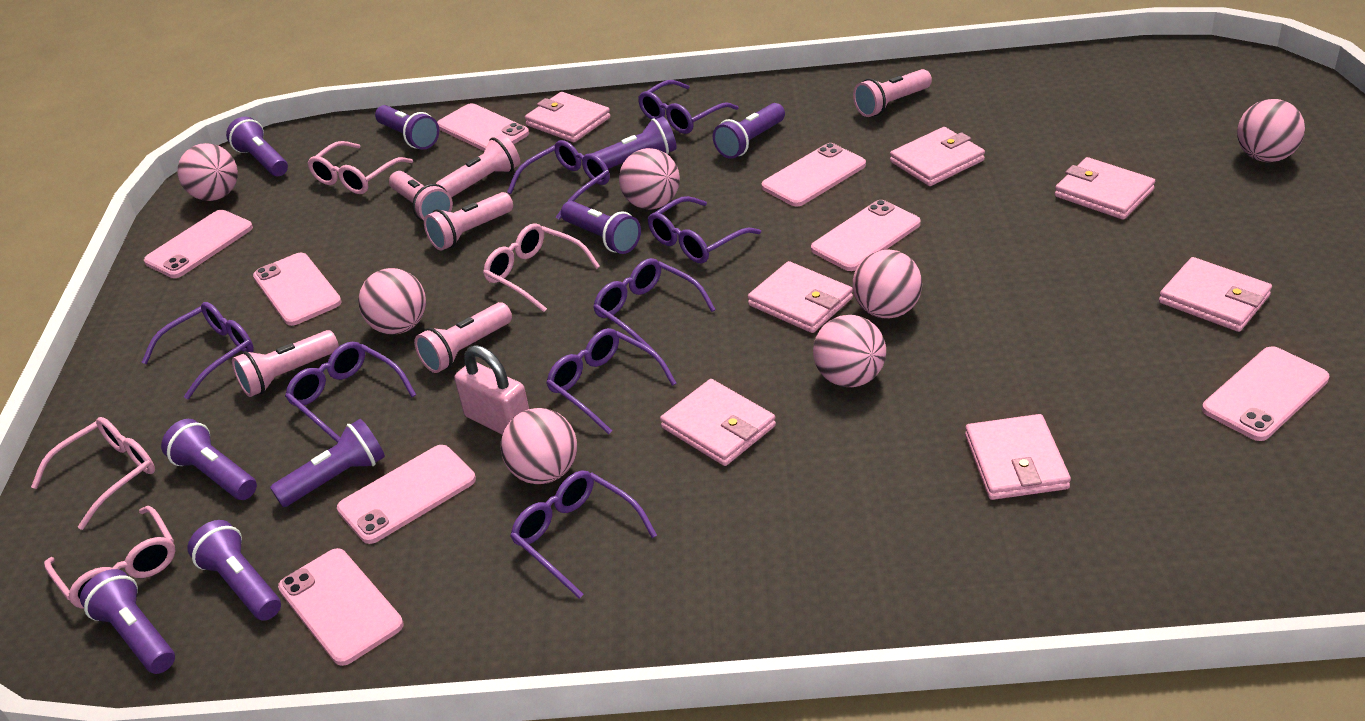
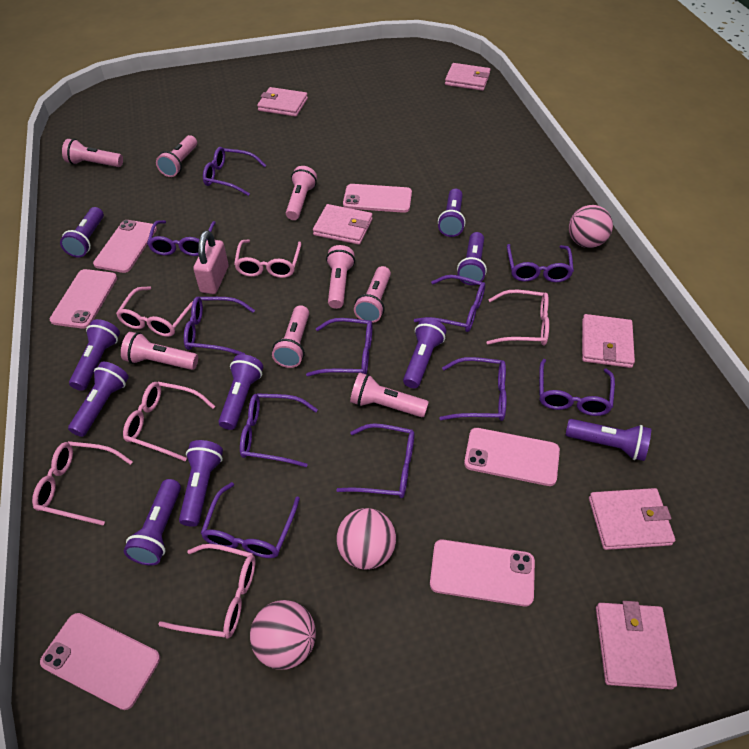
pink ball: [178,143,238,201] [358,268,426,334] [501,408,577,484] [619,148,680,210] [813,315,886,387] [853,249,922,319] [1237,99,1305,162] = 7 -> [250,600,316,670] [337,508,396,570] [569,205,613,248] = 3
pink flashlight: [232,330,339,397] [389,171,453,222] [414,302,512,373] [424,192,513,251] [436,134,520,198] [853,69,932,117] = 6 -> [62,139,123,167] [121,332,198,370] [156,135,197,177] [272,305,309,368] [286,166,317,220] [326,245,355,309] [350,373,429,417] [354,266,391,323] = 8
pink glasses: [31,417,155,530] [44,506,176,609] [308,141,413,194] [483,223,600,312] = 4 -> [32,441,133,526] [116,286,193,337] [123,382,215,461] [159,544,256,639] [234,239,302,278] [486,290,549,346] = 6
pink phone: [144,210,253,278] [253,253,342,326] [278,548,404,666] [337,445,476,544] [437,103,529,151] [761,143,866,206] [811,200,921,271] [1202,346,1329,441] = 8 -> [40,613,160,710] [50,269,117,329] [93,220,157,273] [343,184,412,213] [430,540,535,607] [464,428,560,486] = 6
pink wallet: [525,92,611,142] [660,379,776,466] [748,261,853,333] [890,127,985,186] [965,414,1071,500] [1055,157,1155,220] [1159,257,1272,332] = 7 -> [257,87,308,117] [313,204,373,245] [445,63,491,91] [582,314,635,368] [589,488,675,550] [596,601,677,690] = 6
purple flashlight: [80,569,175,674] [161,419,257,500] [187,520,281,621] [226,117,288,176] [270,419,385,507] [375,105,439,150] [561,201,641,254] [591,116,677,169] [713,103,785,159] = 9 -> [60,207,104,257] [68,362,129,437] [69,319,120,391] [124,479,181,566] [179,440,223,527] [218,354,263,430] [403,318,447,388] [438,189,465,237] [457,232,487,285] [566,419,651,461] = 10
purple glasses: [142,302,254,399] [285,342,416,443] [507,140,610,220] [510,470,657,599] [546,328,677,434] [593,258,716,351] [638,80,739,134] [648,196,761,263] = 8 -> [147,220,216,256] [184,297,255,355] [200,482,300,558] [203,147,266,196] [240,393,318,467] [306,318,373,376] [336,423,415,498] [414,275,485,332] [439,357,507,421] [507,244,574,282] [539,359,615,416] = 11

